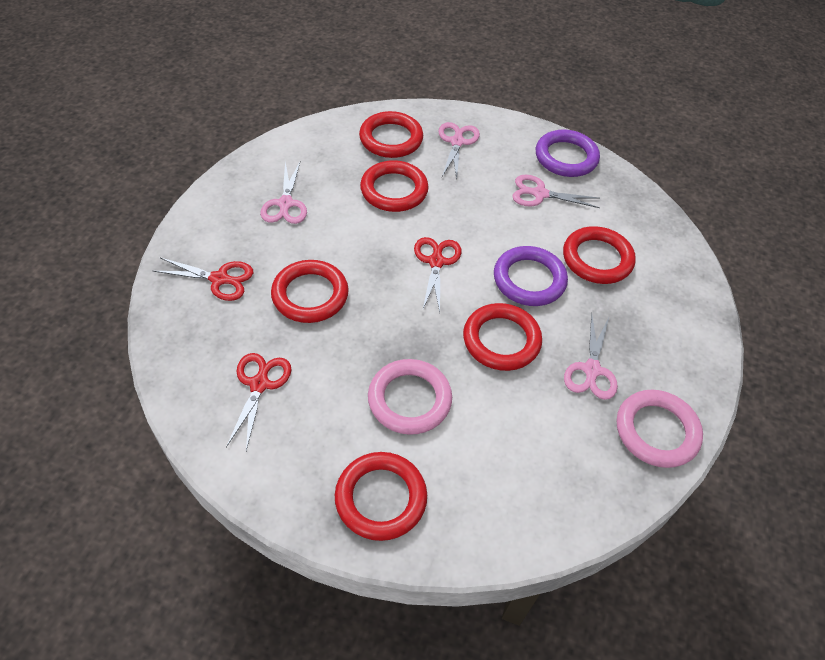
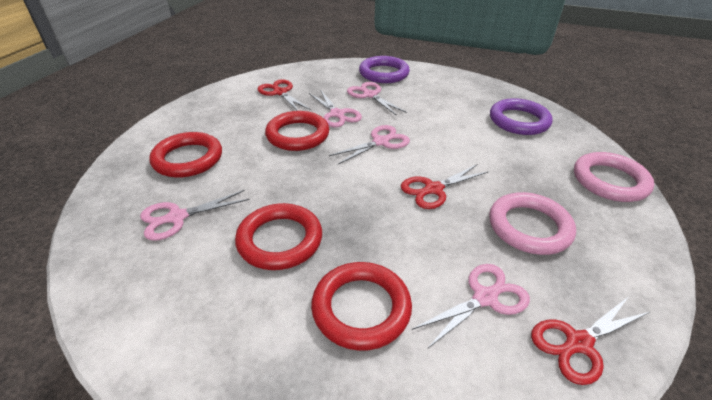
pink scissors: [260,162,307,224] [438,122,480,180] [512,175,600,208] [564,313,618,400] = 4 -> [140,190,249,241] [309,90,362,127] [329,125,410,164] [347,82,407,116] [412,264,530,349] = 5
red ring: [271,260,349,323] [335,452,427,541] [359,111,423,158] [360,160,428,212] [463,303,542,371] [563,226,636,284] = 6 -> [149,132,222,178] [235,203,322,270] [265,111,329,151] [311,262,412,351] = 4

